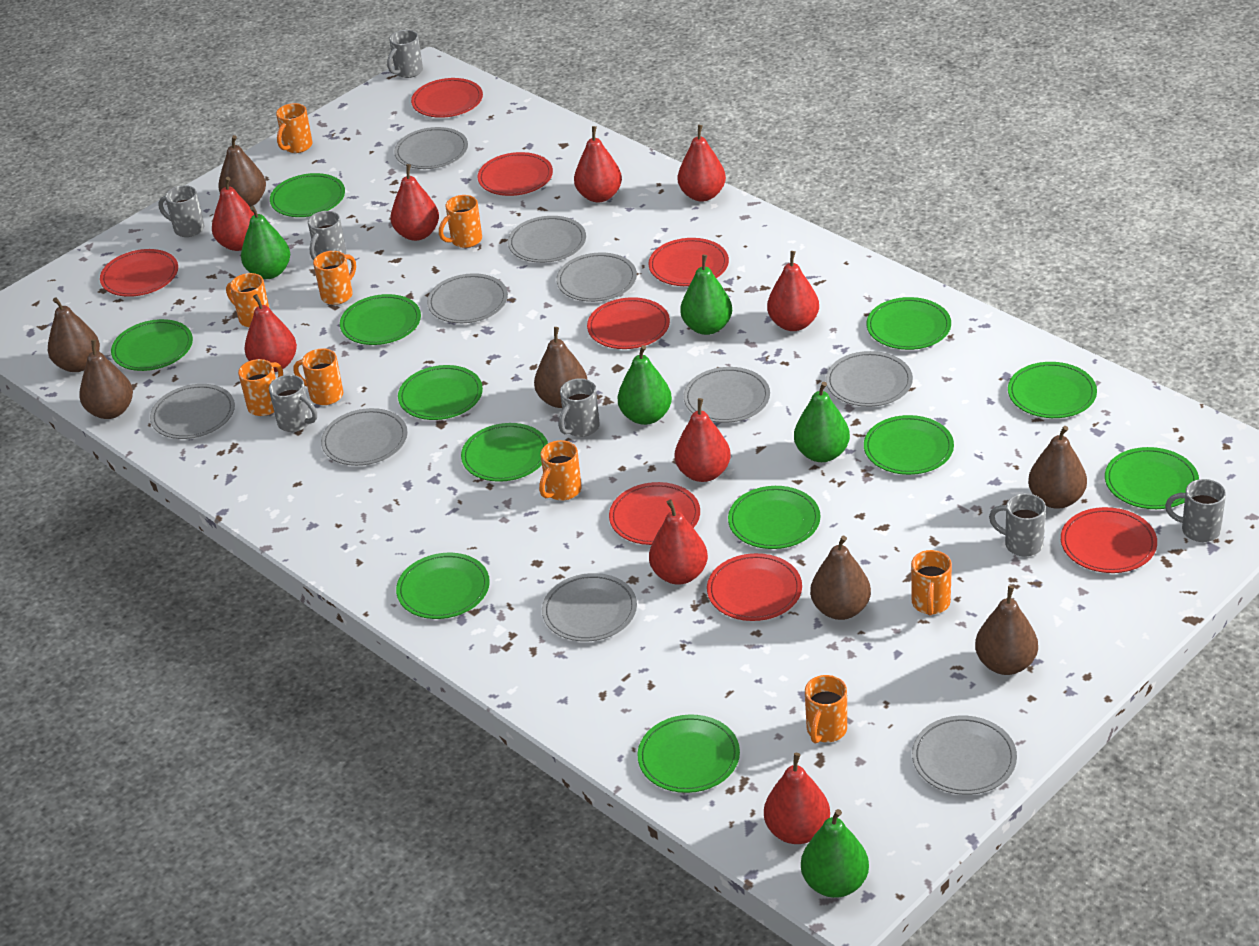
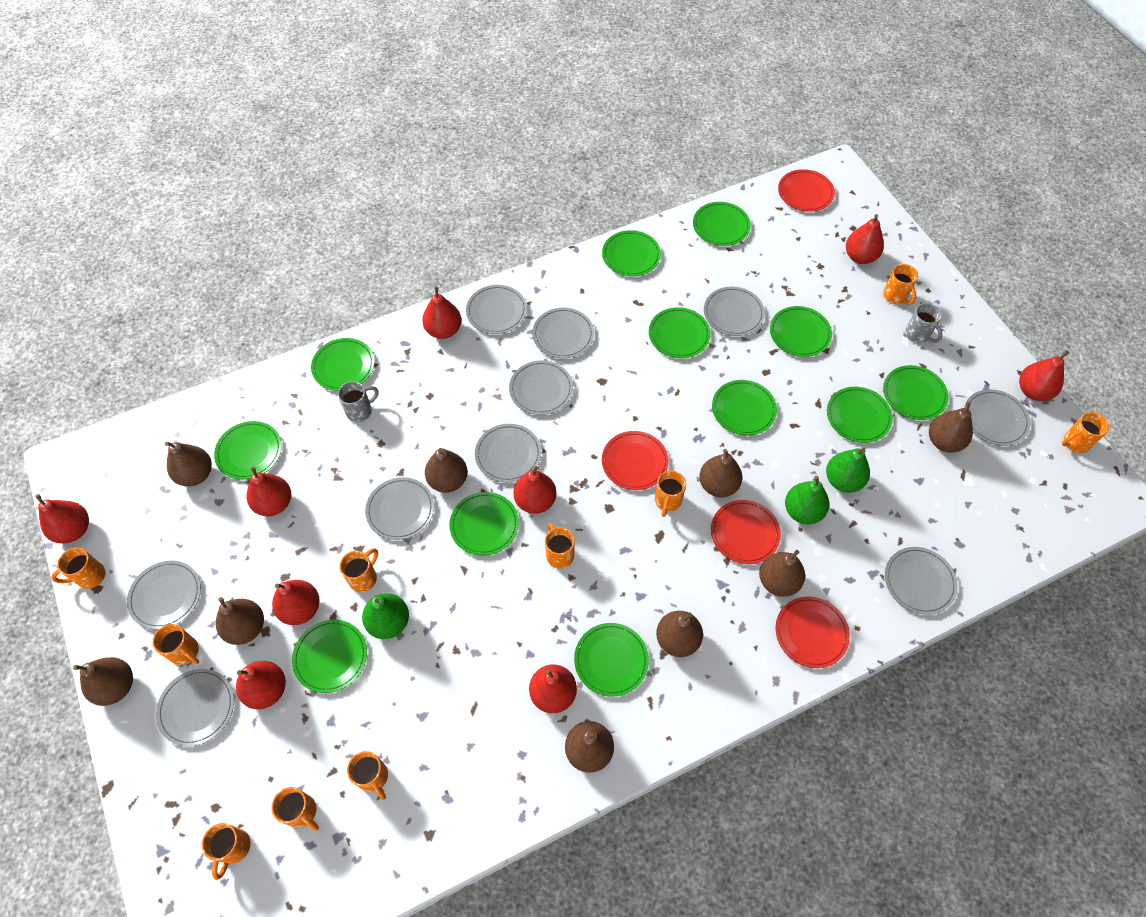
brown pear: [48,297,100,372] [79,339,133,419] [218,135,266,207] [534,327,587,408] [810,536,871,620] [975,586,1038,675] [1028,426,1087,509] = 7 -> [73,657,133,706] [165,442,212,487] [216,597,264,645] [425,448,468,493] [565,721,614,773] [656,611,703,657] [699,449,742,497] [759,550,805,597] [929,402,973,453] = 9
green pear: [241,206,290,279] [617,345,672,425] [680,255,732,335] [794,382,850,462] [801,809,869,898] = 5 -> [362,593,409,639] [785,476,829,524] [826,448,870,493] = 3
grey mug: [158,185,204,237] [269,375,317,432] [308,211,346,260] [387,30,423,78] [559,378,600,437] [989,493,1046,556] [1165,479,1226,542] = 7 -> [338,381,379,422] [905,303,943,343] = 2
orange mug: [226,273,269,327] [238,359,283,416] [276,103,313,153] [293,348,343,405] [313,251,356,305] [439,195,482,248] [539,440,582,500] [805,675,847,743] [911,550,952,616] = 9 -> [51,547,106,589] [152,624,199,665] [202,823,251,880] [271,787,319,831] [339,548,378,592] [347,751,388,800] [545,523,575,569] [655,470,686,517] [883,264,918,305] [1062,412,1109,453] = 10
red plate: [100,249,178,297] [411,78,483,118] [478,152,553,196] [587,297,670,349] [609,482,700,545] [648,238,729,286] [707,553,802,621] [1061,507,1157,573] = 8 -> [602,431,669,490] [711,500,781,564] [775,596,850,668] [778,169,835,212] = 4

